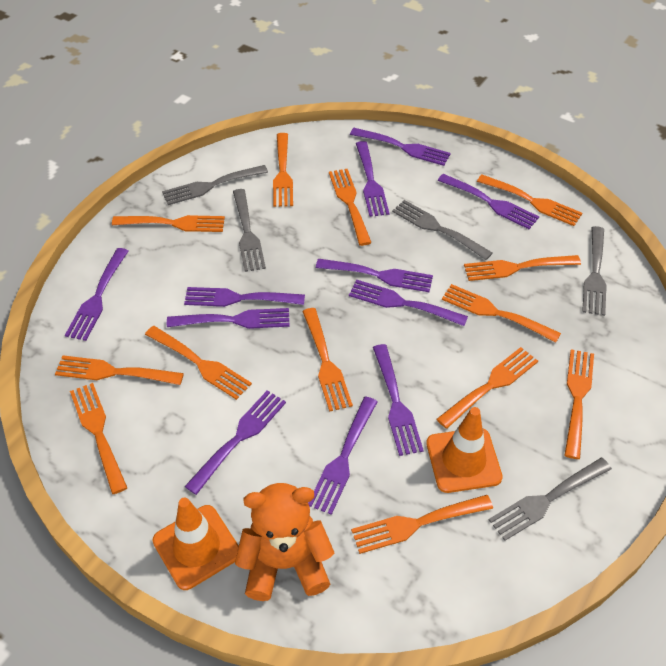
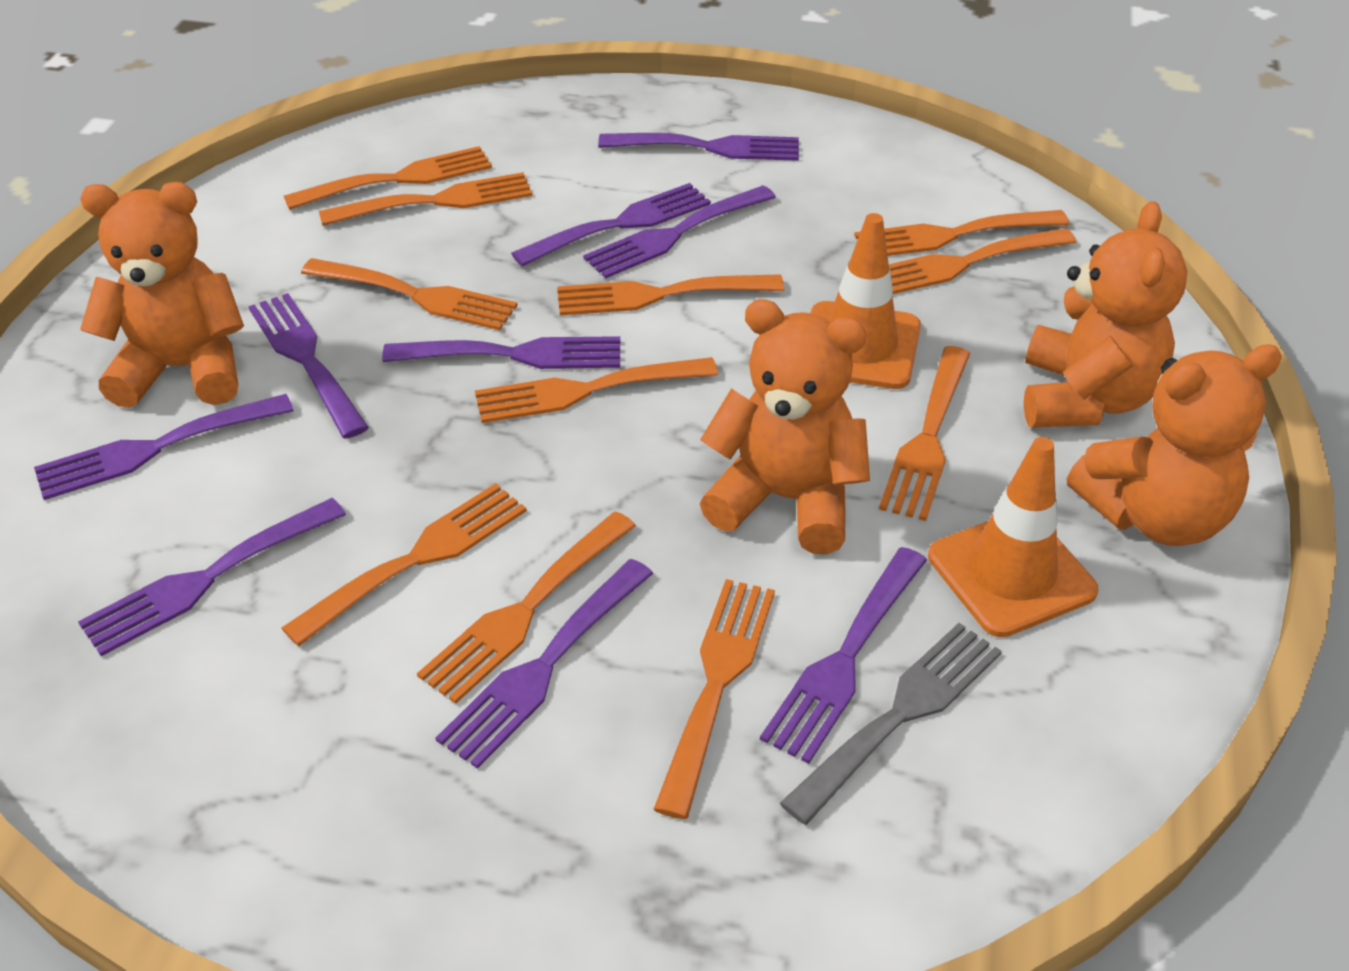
grey fork: [162,165,268,205] [233,189,266,272] [392,200,493,260] [489,458,612,541] [582,226,607,316] = 5 -> [780,623,1002,825] = 1
orange fork: [55,356,184,385] [70,383,127,494] [112,215,225,232] [145,326,252,400] [273,133,293,207] [302,308,353,412] [329,169,372,246] [351,495,493,554] [437,347,538,429] [442,284,561,343] [464,255,581,281] [477,175,582,226] [564,349,594,459] = 13 -> [281,483,527,646] [284,146,492,210] [301,258,518,330] [319,172,533,226] [417,511,636,704] [475,357,718,423] [557,274,784,316] [653,579,775,819] [854,210,1069,256] [879,346,970,521] [889,228,1076,294] = 11
orange teddy bear: [235,483,335,601] = 1 -> [80,182,244,408] [700,299,870,554] [1023,201,1187,428] [1067,344,1282,546] = 4
purple fork: [65,248,129,341] [167,308,290,329] [184,287,305,307] [184,390,286,495] [308,397,378,515] [316,259,433,292] [349,280,468,326] [350,128,451,166] [356,141,390,217] [373,344,424,456] [437,174,539,229] = 11 -> [34,394,294,500] [78,498,346,656] [248,293,369,439] [382,336,620,369] [436,559,653,769] [511,183,711,267] [583,185,776,279] [598,133,799,161] [760,547,927,764] = 9

